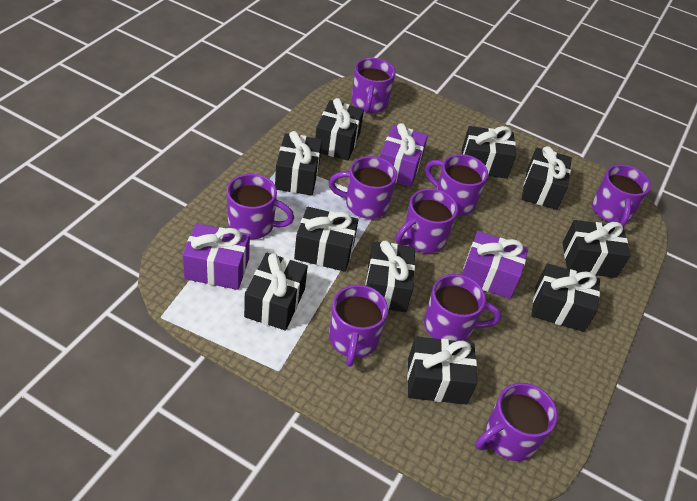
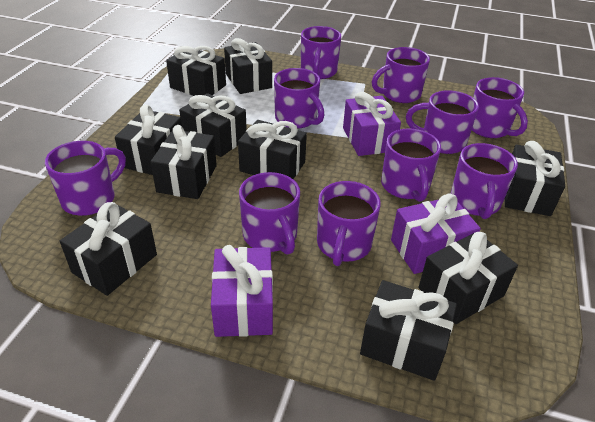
purple mug: [227,174,294,239] [329,156,397,219] [329,285,388,367] [351,58,395,114] [396,188,458,253] [424,274,501,341] [425,154,488,215] [476,383,558,461] [592,164,651,227] = 9 -> [45,141,126,216] [239,172,300,255] [274,68,324,129] [301,26,341,79] [317,181,381,266] [372,47,430,103] [381,129,441,202] [406,90,479,154] [451,143,518,219] [472,77,528,138] = 10

